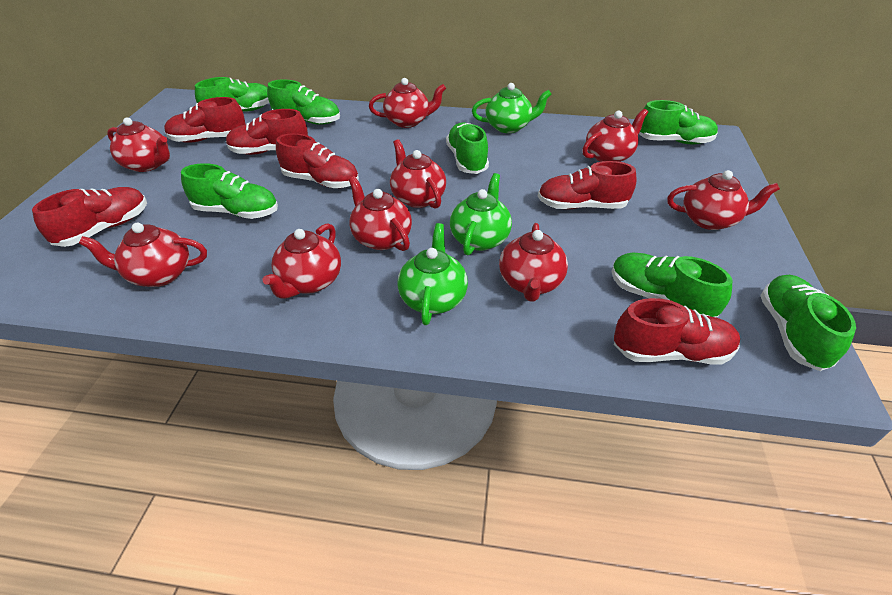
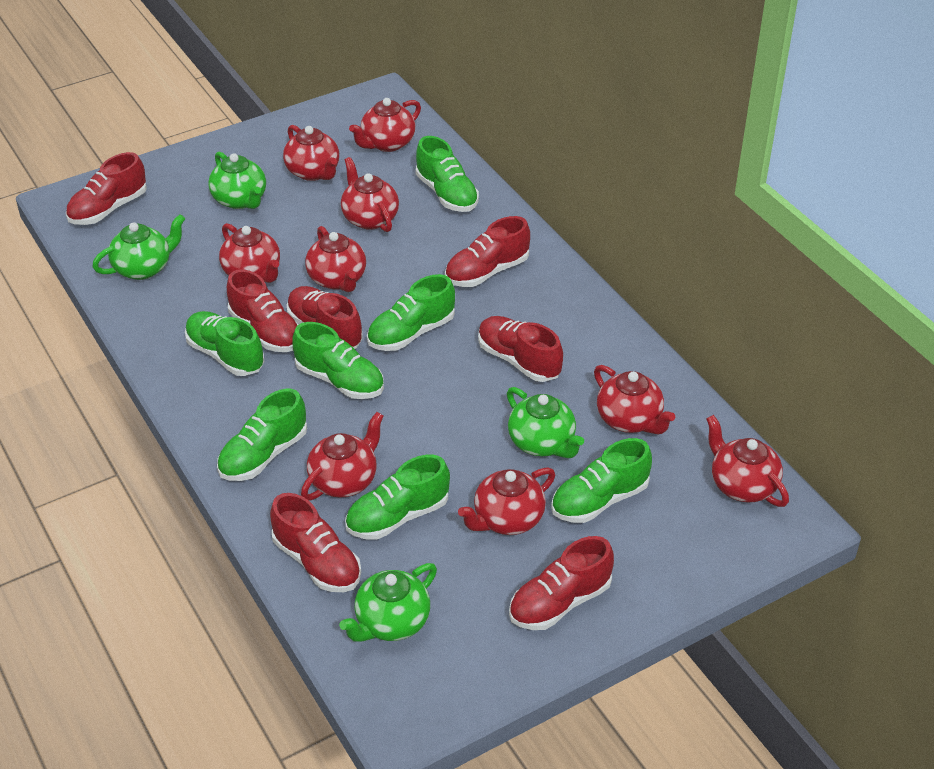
green teapot: [397,223,468,325] [450,173,512,256] [472,83,552,133] = 3 -> [92,214,185,280] [208,152,266,209] [339,563,437,642] [507,387,584,458] = 4
red shoe: [32,187,147,247] [164,97,246,143] [226,109,308,155] [276,133,359,188] [538,161,636,209] [614,298,740,364] = 6 -> [66,152,147,225] [227,269,299,352] [270,493,361,592] [287,286,363,349] [445,216,530,287] [478,316,563,382] [509,536,614,630] = 7

